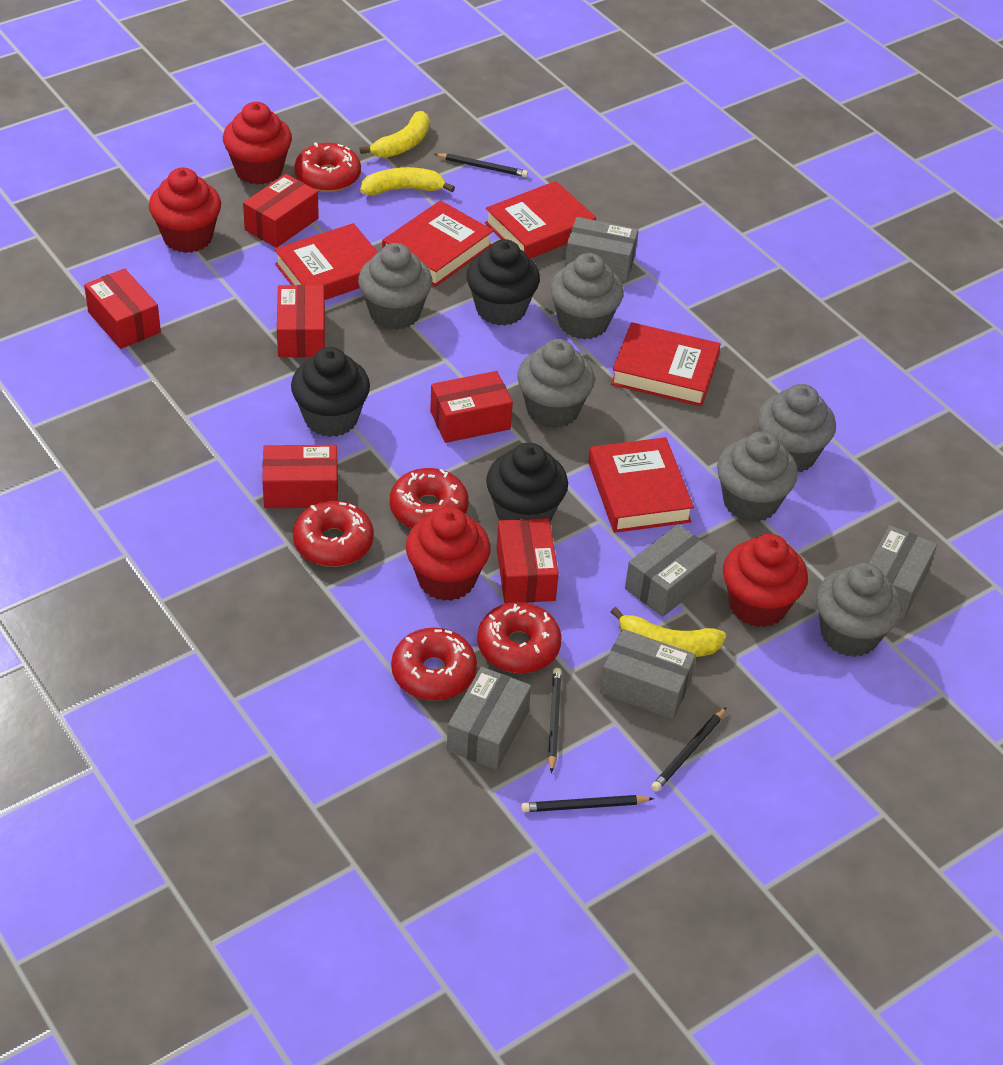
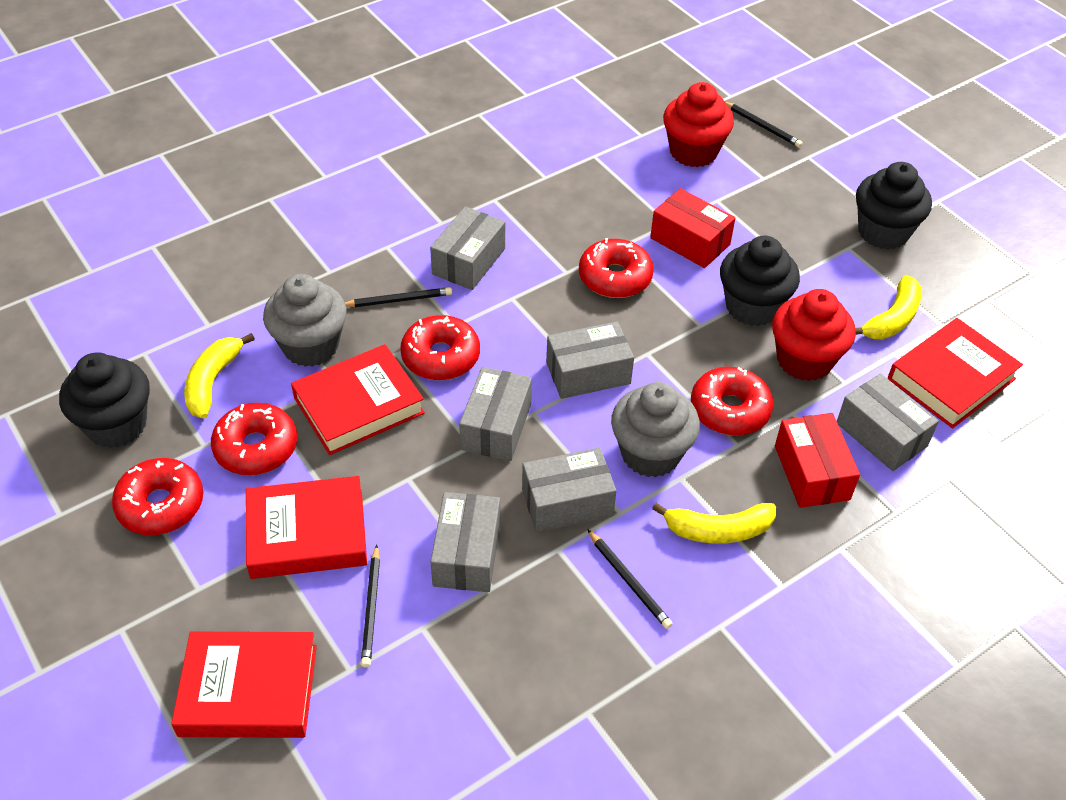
grey box: [447,667,531,770] [565,217,639,282] [600,629,696,719] [625,524,717,617] [869,525,937,619] = 5 -> [430,207,505,290] [430,492,500,592] [459,367,532,461] [522,448,616,532] [546,321,634,399] [837,373,939,471] = 6
grey cupcake: [358,243,432,330] [517,339,595,428] [550,253,624,340] [717,431,798,522] [757,384,836,472] [816,563,902,657] = 6 -> [263,274,347,367] [611,382,700,477] = 2
red book: [274,223,378,300] [382,200,494,287] [485,181,596,259] [588,437,694,533] [611,322,721,407] = 5 -> [171,631,317,738] [246,476,367,579] [291,344,425,455] [888,318,1023,428] = 4
red box: [84,268,161,349] [243,174,319,248] [262,445,338,508] [277,285,325,357] [430,371,513,443] [496,518,559,603] = 6 -> [650,188,735,268] [775,413,860,508] = 2
red cupcake: [149,168,221,253] [223,102,292,185] [406,507,490,601] [723,534,808,627] = 4 -> [663,82,734,167] [772,289,856,381] = 2

